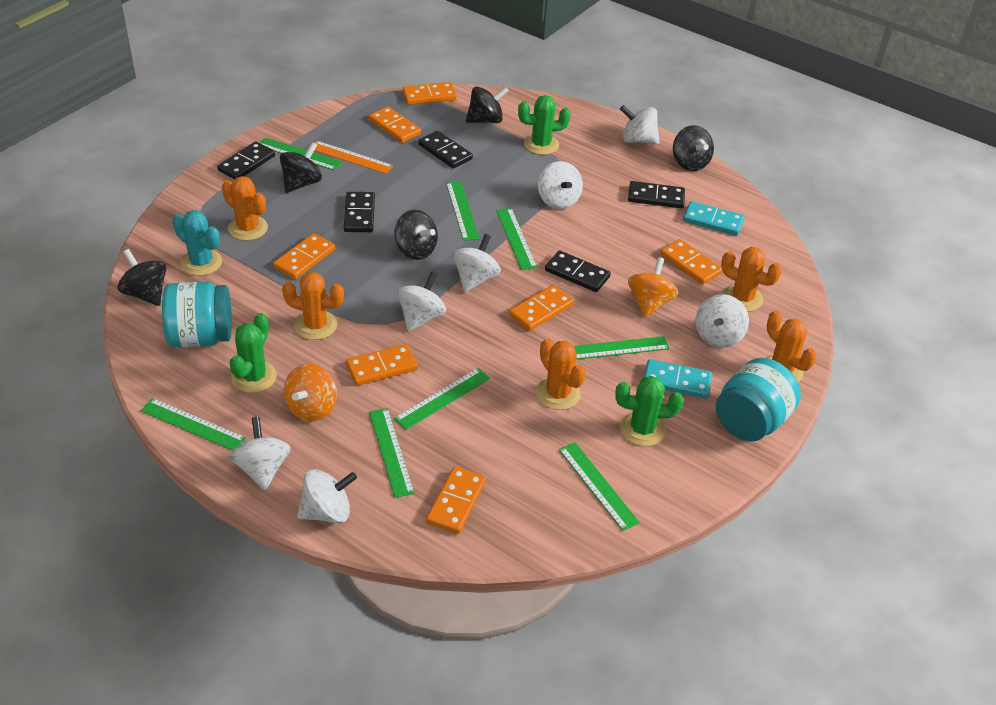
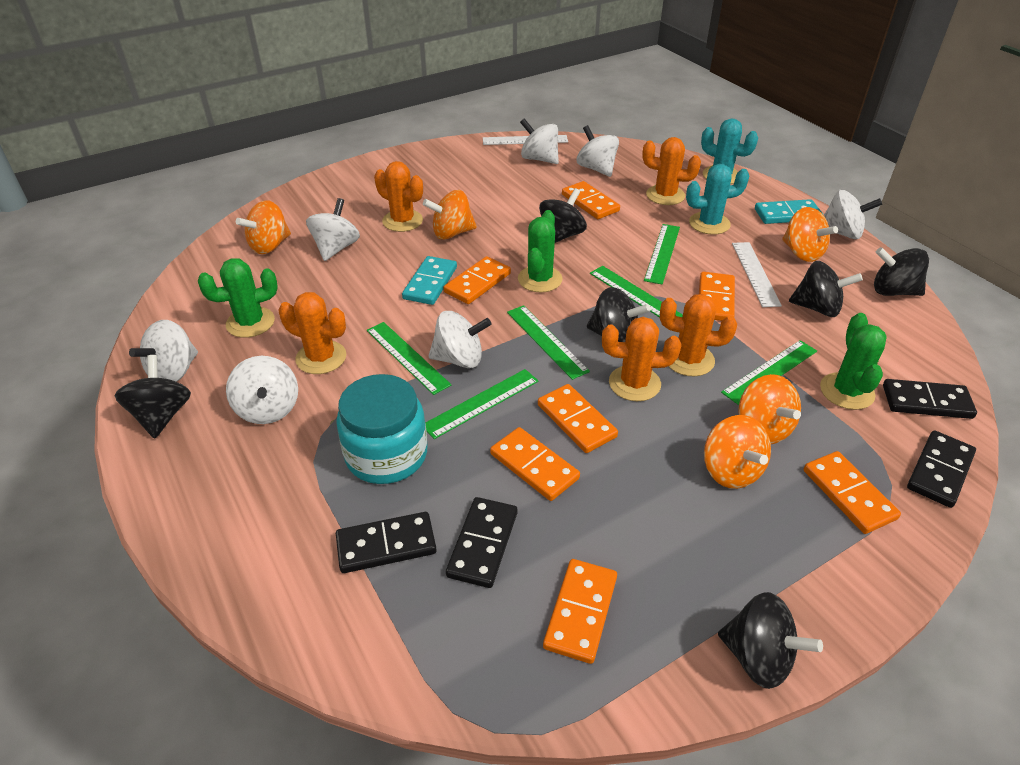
black domino: [217,141,275,180] [344,192,375,232] [418,131,473,169] [545,250,611,292] [628,181,685,209] = 5 -> [336,512,437,573] [446,497,517,588] [883,379,977,419] [907,430,976,508] = 4
black spinning top: [117,249,167,306] [280,142,322,193] [394,210,438,260] [466,86,509,123] [673,125,714,171] = 5 -> [114,355,191,438] [539,188,587,243] [587,287,651,342] [718,592,823,689] [789,261,863,317] [874,247,929,296] = 6
green ruler: [141,398,246,450] [260,137,342,171] [369,408,415,498] [394,368,490,430] [446,181,479,241] [496,208,537,270] [559,442,640,531] [574,336,670,360] = 8 -> [367,322,451,395] [426,369,539,439] [507,305,590,380] [590,266,683,318] [644,224,680,284] [721,340,817,405] = 6
orange ruler: [314,140,394,174] = 1 -> none = 0
orange spinning top: [284,364,337,421] [628,257,678,318] = 2 -> [236,200,291,254] [423,190,477,240] [704,415,771,489] [738,374,801,444] [782,207,838,262] = 5
turquoise cactus: [172,210,222,276] = 1 -> [686,164,749,235] [701,118,758,184] = 2
turquoise jar: [162,282,232,348] [716,358,801,441] = 2 -> [336,374,427,484] = 1
white ruler: none = 0 -> [483,135,568,145] [732,242,782,307] = 2

